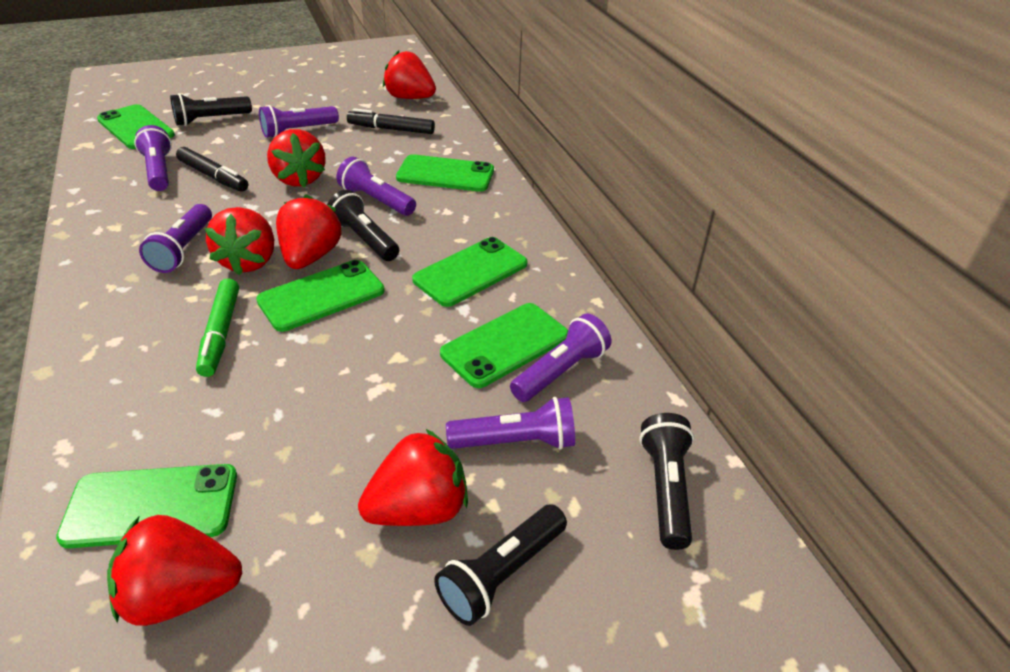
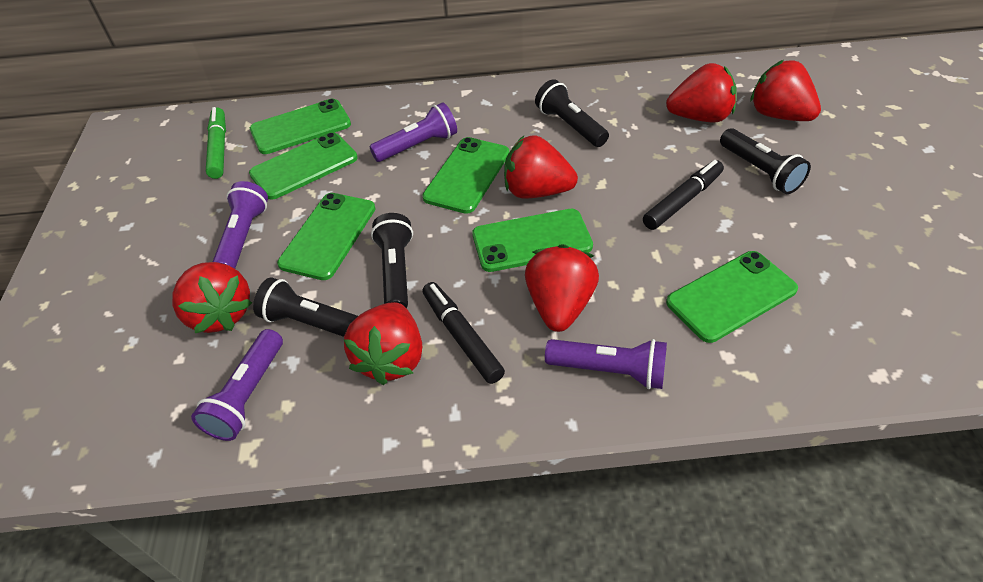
purple flashlight: [134,125,172,191] [139,204,212,273] [259,105,339,138] [336,157,416,216] [446,397,575,450] [510,314,611,402] = 6 -> [191,329,283,441] [213,181,268,269] [369,102,457,162] [545,339,667,389] = 4

